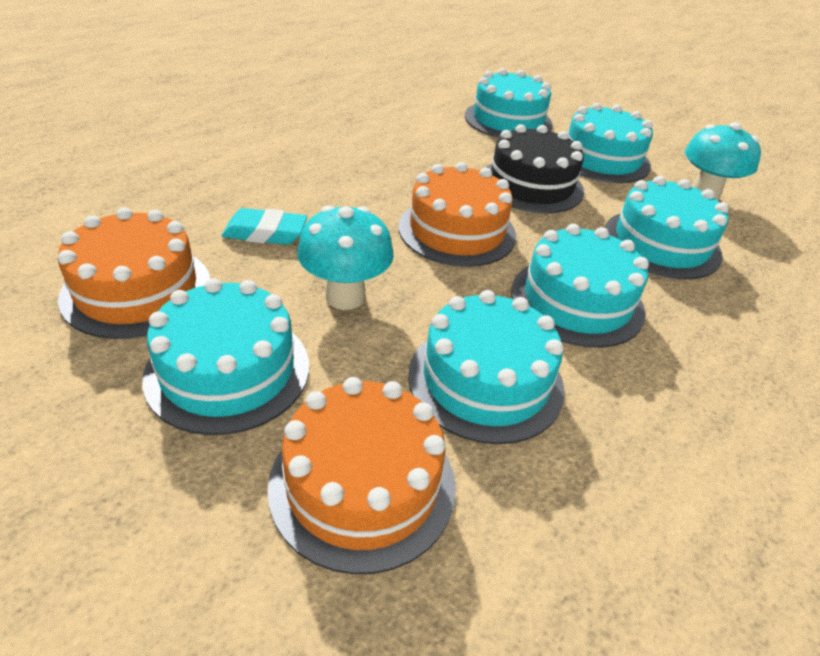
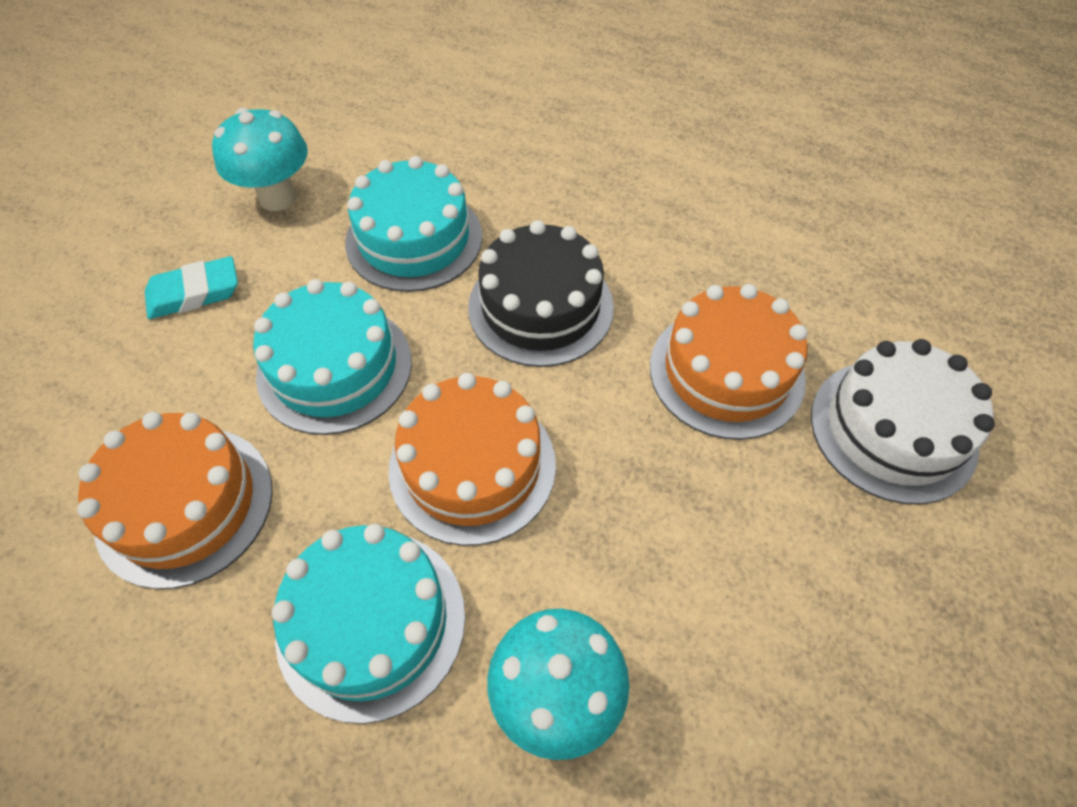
turquoise cake: [142,278,309,435] [408,290,565,444] [465,68,553,138] [511,224,649,348] [568,103,653,183] [604,176,729,280] = 6 -> [253,279,412,435] [271,524,465,724] [345,156,482,292] = 3
white cake: none = 0 -> [811,339,995,505] = 1

